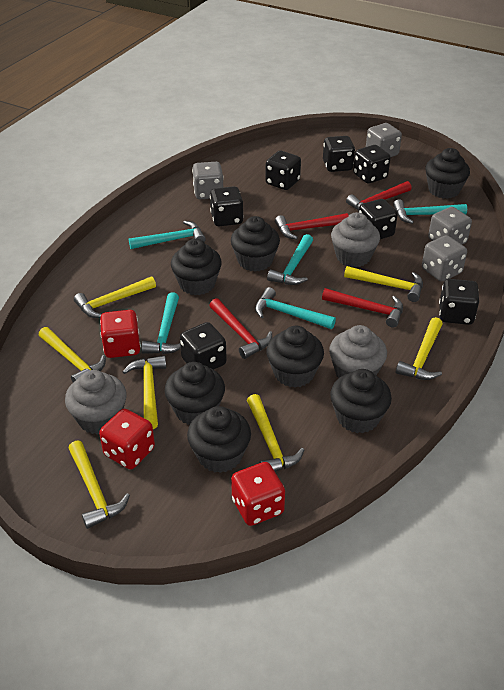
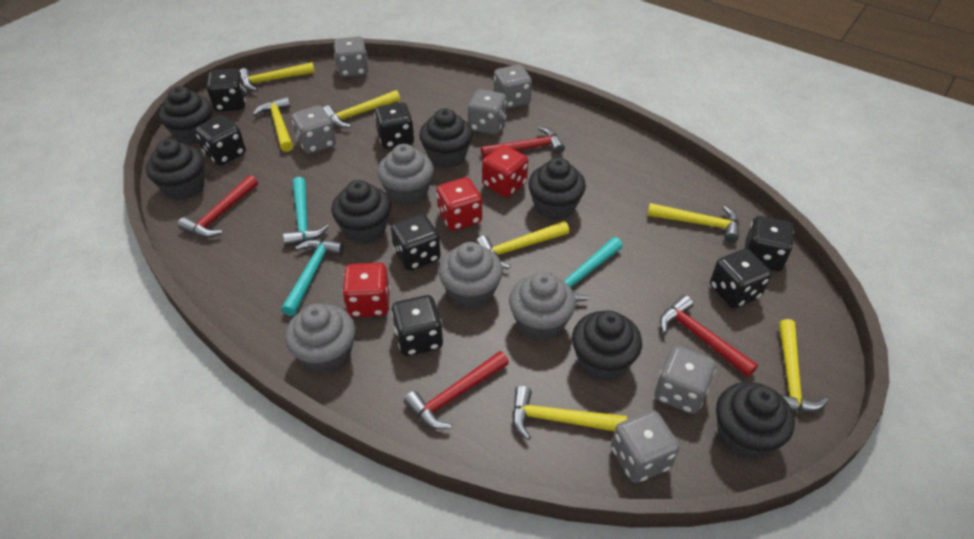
grey cupcake: [65,370,126,435] [329,325,387,378] [331,212,380,267] = 3 -> [285,304,355,374] [377,144,434,206] [439,242,503,309] [509,272,576,341] = 4
grey dice: [192,162,224,199] [366,123,402,157] [422,235,467,282] [428,207,472,244] = 4 -> [292,106,336,154] [334,36,368,77] [468,89,507,135] [494,65,532,109] [611,410,680,483] [655,346,716,414] = 6
turquoise hammer: [129,221,206,249] [141,292,181,354] [255,287,336,329] [267,234,313,285] [393,199,467,224] = 5 -> [281,239,344,316] [283,177,329,246] [550,237,623,302] = 3

